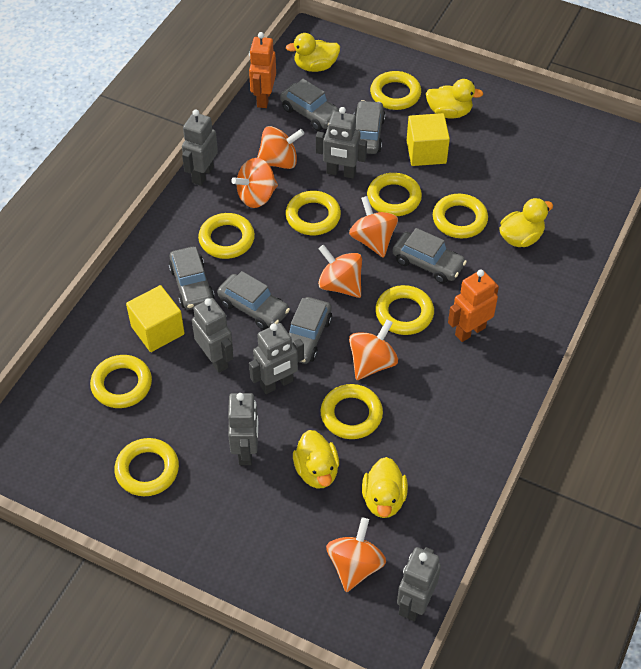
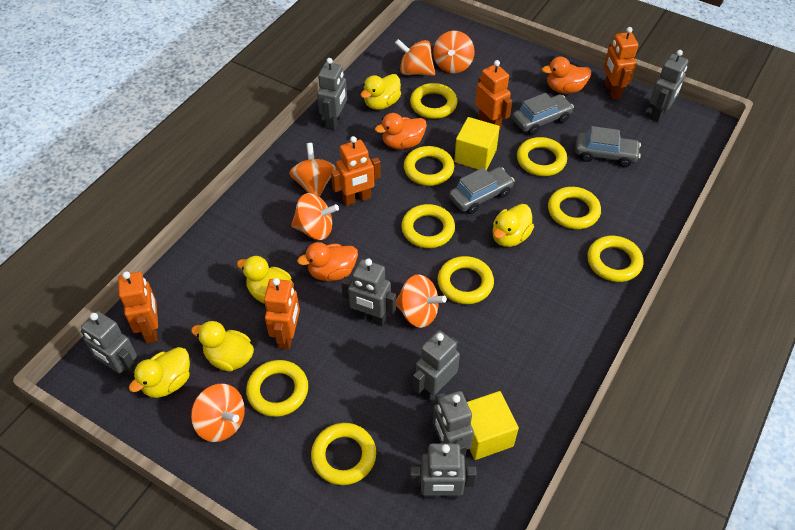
grey car: [169,247,215,310] [217,271,290,330] [280,79,339,131] [289,297,332,364] [354,100,386,154] [392,228,467,283] = 6 -> [449,167,515,214] [512,93,574,135] [575,126,641,167] = 3
grey robot: [182,109,218,186] [192,298,234,373] [228,393,258,465] [249,323,304,394] [316,107,367,178] [397,547,441,621] = 6 -> [81,311,137,380] [317,58,347,131] [341,259,396,326] [410,443,477,499] [413,330,460,402] [433,391,474,457] [650,50,688,122] = 7
orange duck: none = 0 -> [297,242,358,281] [375,113,427,149] [542,57,591,93] = 3
orange robot: [249,32,276,108] [448,269,499,342] = 2 -> [118,271,158,343] [264,278,300,350] [331,136,381,206] [475,60,512,130] [604,27,638,99] = 5

